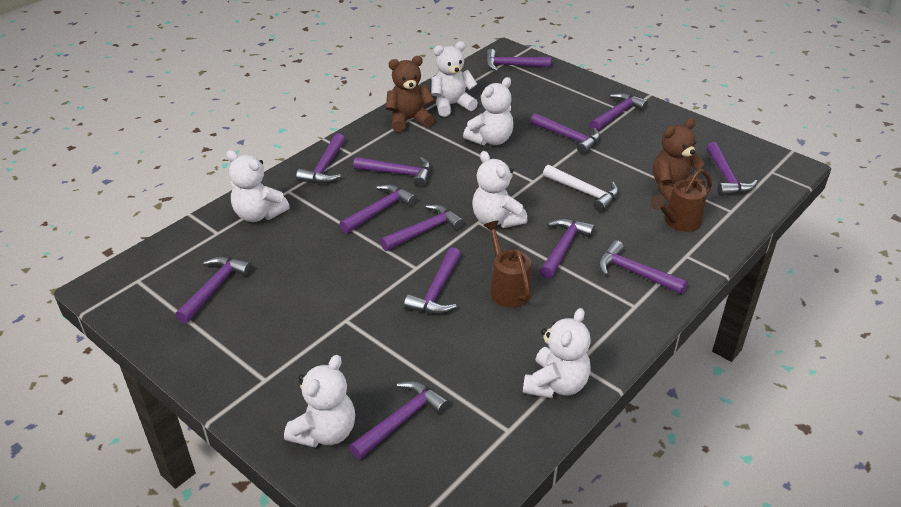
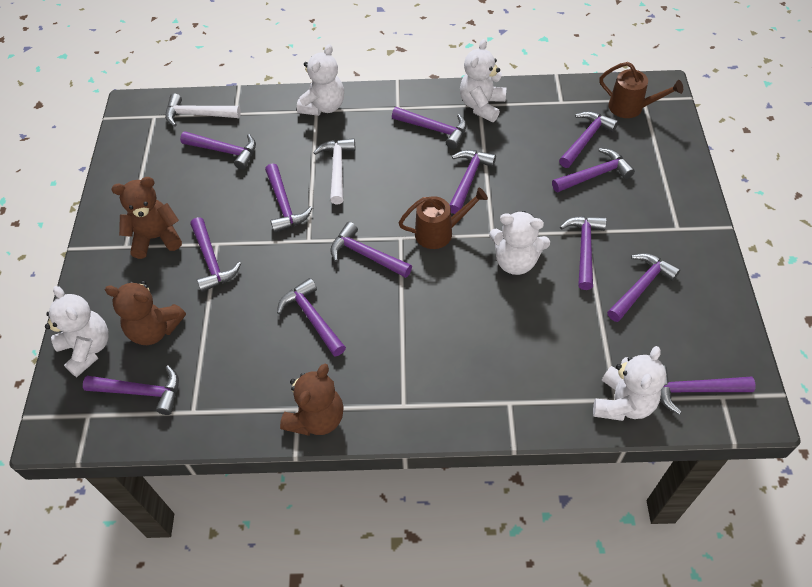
brown teddy bear: [386,56,435,132] [653,119,705,202] = 2 -> [105,281,186,345] [111,177,182,259] [280,364,344,436] = 3
white hammer: [543,165,619,212] = 1 -> [165,93,241,127] [313,138,355,204] = 2
white teddy bear: [227,150,290,222] [284,355,355,448] [431,41,478,117] [463,77,513,145] [472,151,528,228] [523,308,591,399] = 6 -> [45,286,109,377] [297,44,344,116] [460,39,506,122] [489,211,550,275] [593,346,666,421] = 5

